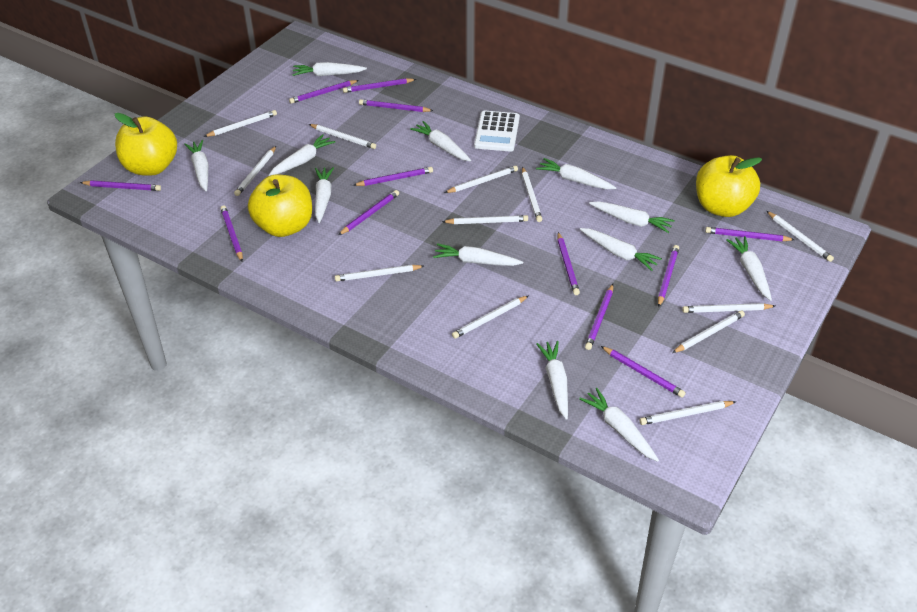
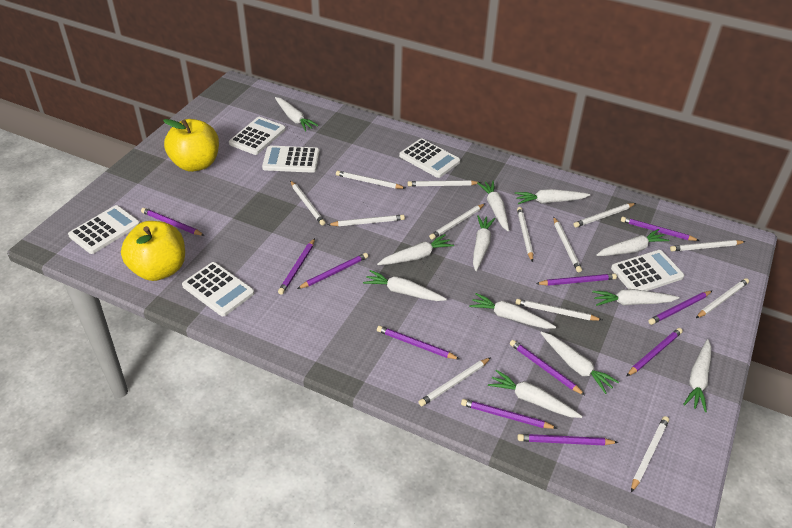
purple pencil: [80,180,161,191] [220,205,243,262] [289,80,359,104] [339,190,399,235] [343,78,416,93] [353,167,433,186] [359,99,434,112] [558,232,580,295] [585,284,613,350] [601,346,686,398] [658,245,679,308] [705,227,795,241] = 12 -> [141,208,205,236] [278,238,315,295] [297,253,368,289] [377,326,460,360] [461,399,558,429] [510,340,585,395] [517,434,619,446] [536,274,617,286] [621,217,700,241] [627,328,683,376] [648,291,712,325] = 11
white calculator: [474,110,520,152] = 1 -> [68,205,140,254] [182,262,254,316] [229,117,286,155] [262,146,319,173] [399,138,460,178] [611,250,684,291] = 6
white pencil: [204,110,277,137] [234,146,276,196] [309,124,376,149] [335,265,424,281] [442,215,528,224] [444,166,518,193] [452,296,528,339] [522,167,542,222] [640,401,736,425] [672,311,745,353] [682,303,775,313] [767,211,834,262] = 12 -> [290,180,325,226] [327,215,405,226] [336,171,405,189] [408,180,481,186] [419,357,491,406] [429,204,485,240] [515,299,602,320] [517,207,533,262] [553,217,582,272] [574,203,636,228] [631,416,669,492] [670,240,745,251] [696,278,749,318] = 13
yellow apple: [115,113,177,176] [248,175,312,237] [696,155,762,217] = 3 -> [121,221,185,281] [163,119,219,172] = 2

